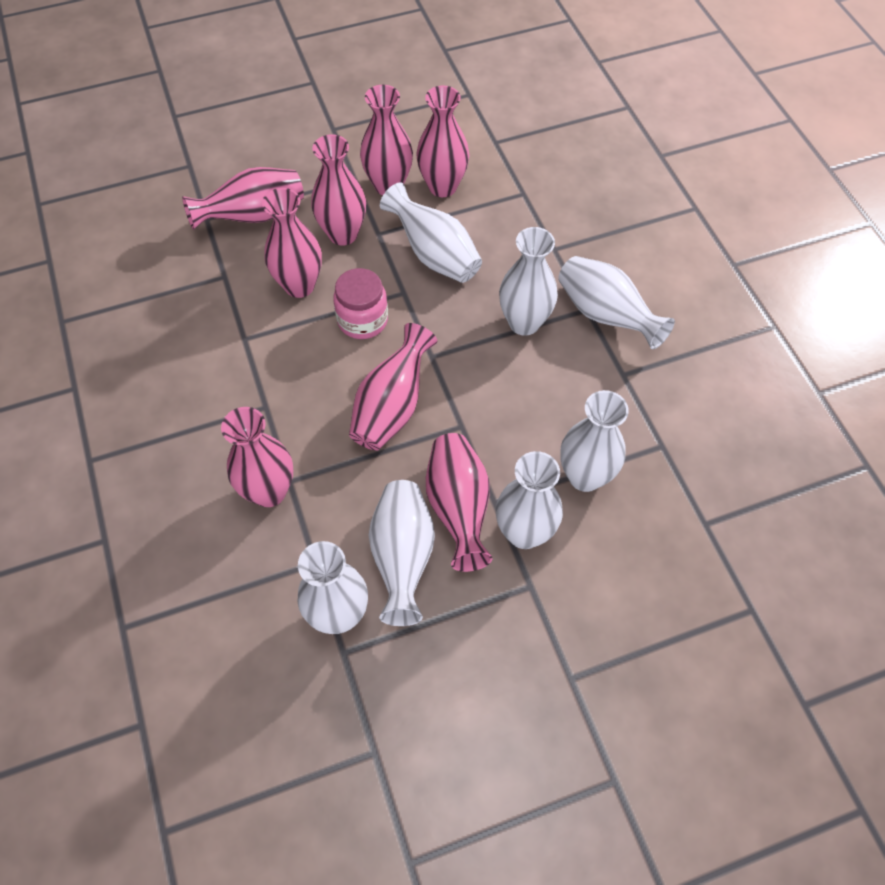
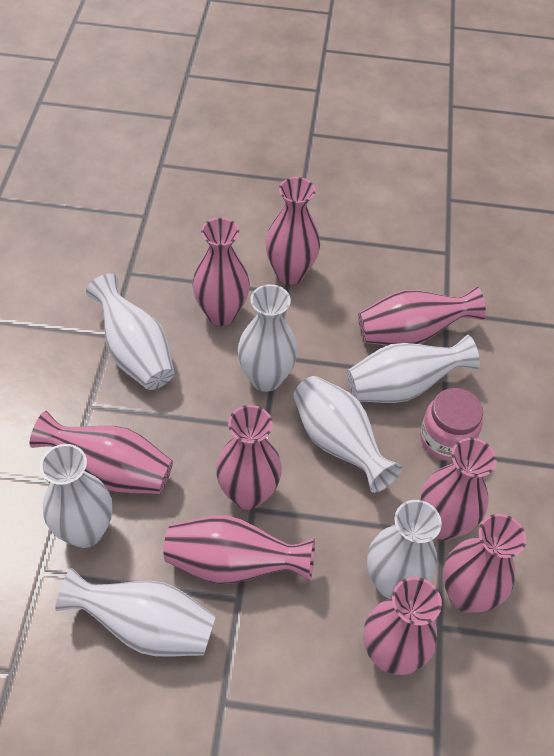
pink vase: [182,167,304,230] [221,407,293,507] [262,188,322,298] [311,134,366,246] [349,323,437,451] [360,85,413,195] [416,86,470,197] [426,433,492,572] = 8 -> [30,411,173,494] [164,515,315,584] [193,218,250,326] [216,405,282,510] [265,177,320,285] [358,286,486,346] [364,577,442,675] [420,438,496,540] [443,514,526,613] = 9

